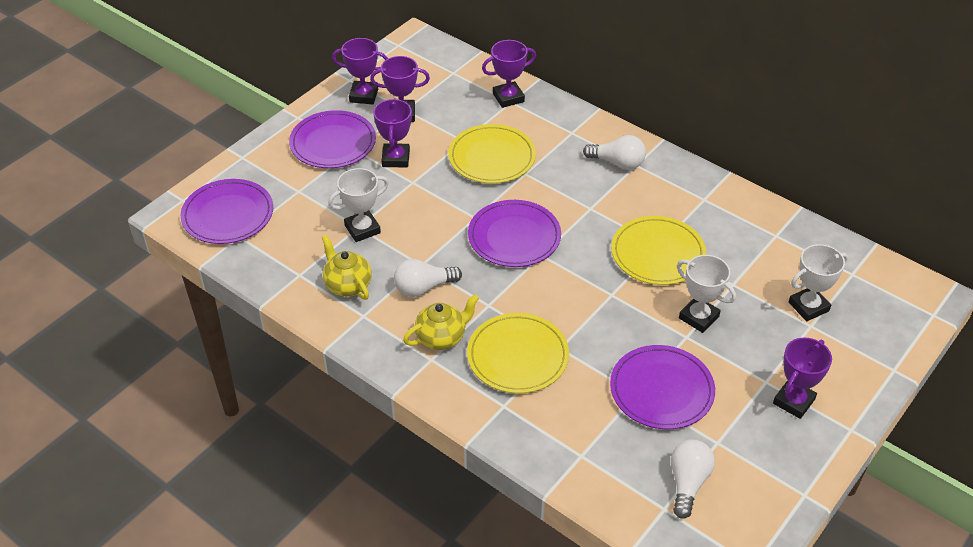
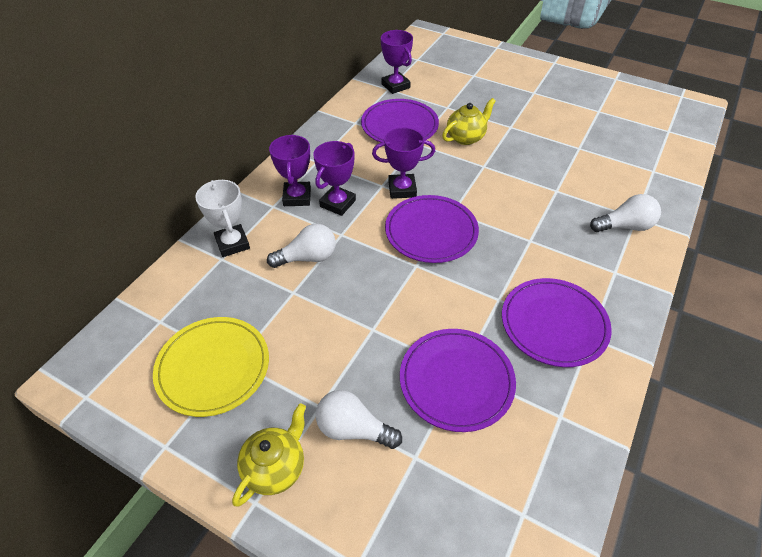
purple trophy: [332,38,388,104] [370,56,430,122] [373,98,412,167] [482,40,536,108] [773,338,832,419] = 5 -> [269,135,311,206] [313,141,356,216] [372,128,435,199] [381,30,413,94] = 4
white trophy: [328,168,389,242] [677,255,736,333] [789,244,848,321] = 3 -> [195,180,250,257] = 1
yellow plate: [448,124,536,184] [467,313,569,393] [611,216,706,285] = 3 -> [153,317,269,417] = 1

